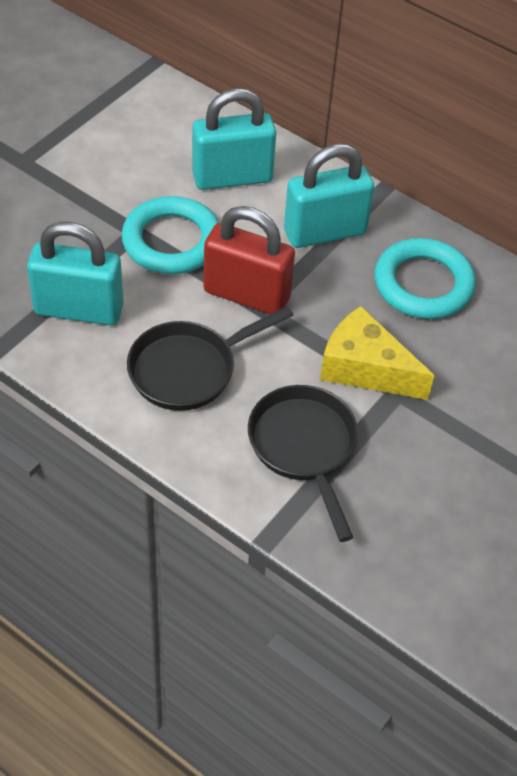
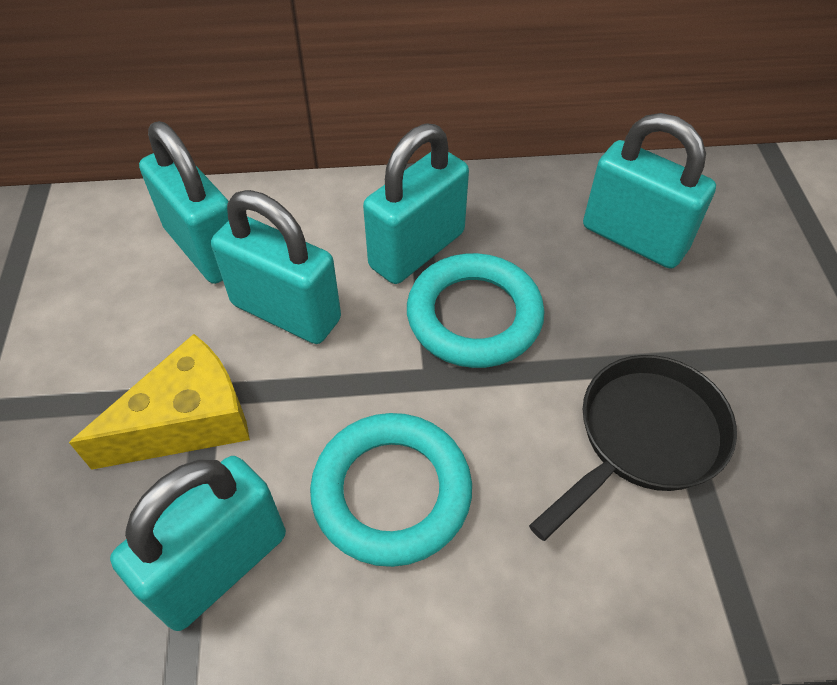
black pan: [127,306,293,411] [248,385,358,542] = 2 -> [529,355,737,541] = 1
red padlock: [204,206,295,314] = 1 -> none = 0
turquoise padlock: [27,222,124,326] [192,88,276,190] [284,144,374,248] = 3 -> [110,456,286,631] [139,121,229,284] [211,190,341,344] [363,123,469,284] [583,113,716,269] = 5

